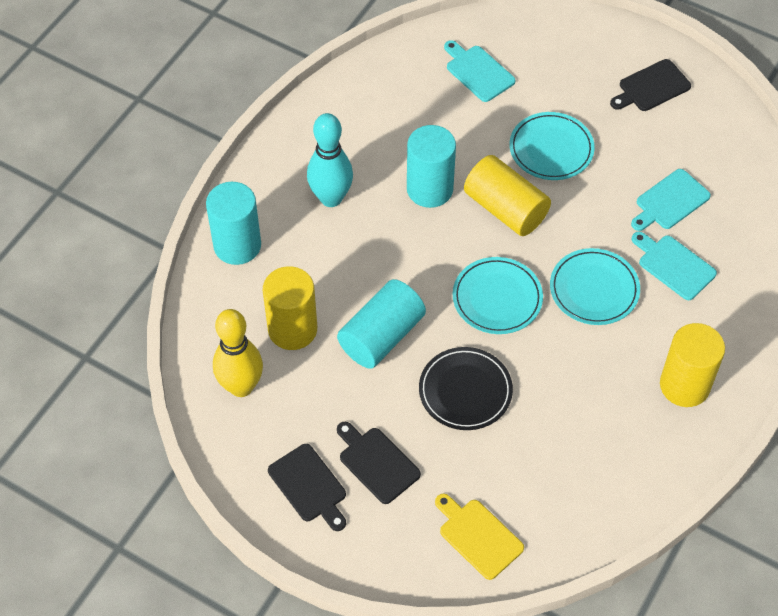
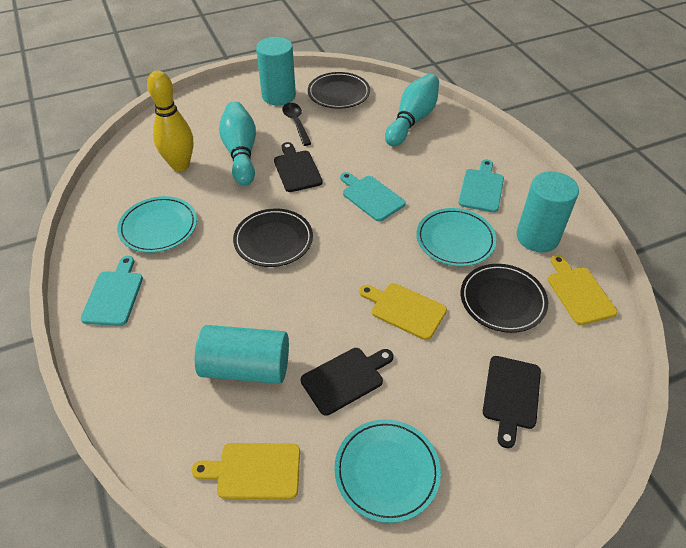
black plate: [419,347,513,430] = 1 -> [233,209,313,267] [308,72,370,109] [461,264,548,333] = 3
black spoon: none = 0 -> [282,103,311,146] = 1
turquoise bowling pin: [307,113,353,207] = 1 -> [219,101,256,186] [385,74,439,146] = 2
yellow cutting board: [435,494,524,580] = 1 -> [192,443,300,499] [359,283,447,340] [548,255,617,325] = 3
yellow cylinder: [263,266,317,350] [464,155,551,236] [660,323,725,407] = 3 -> none = 0

